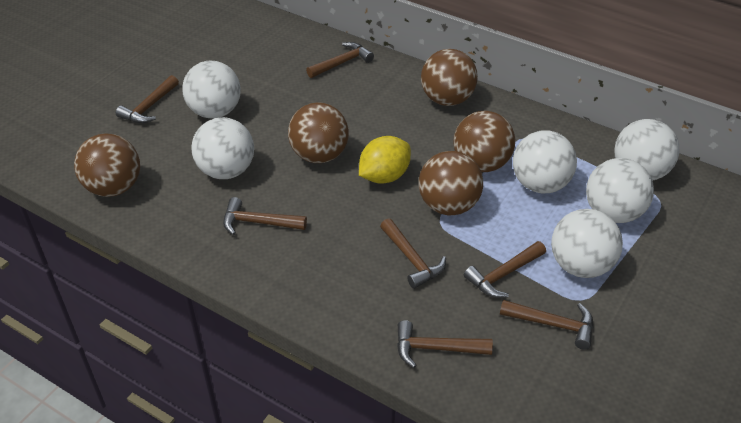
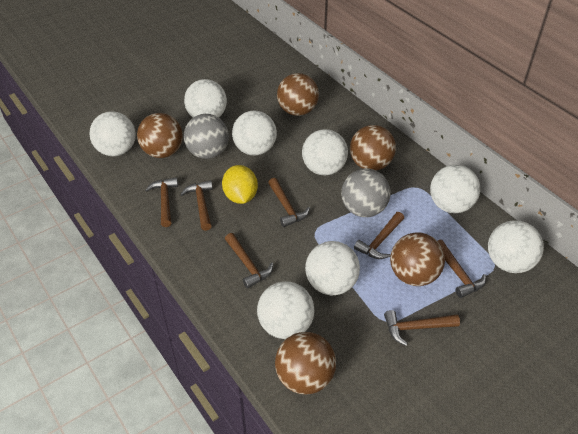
grey ball: none = 0 -> [184,114,229,159] [341,169,391,217] = 2
white ball: [182,60,241,119] [192,117,254,179] [513,130,577,193] [551,209,623,278] [586,158,654,223] [614,119,680,180] = 6 -> [89,111,136,156] [184,79,227,117] [232,110,277,155] [257,281,314,339] [302,129,348,175] [305,241,360,296] [430,165,480,213] [488,220,544,273] = 8

